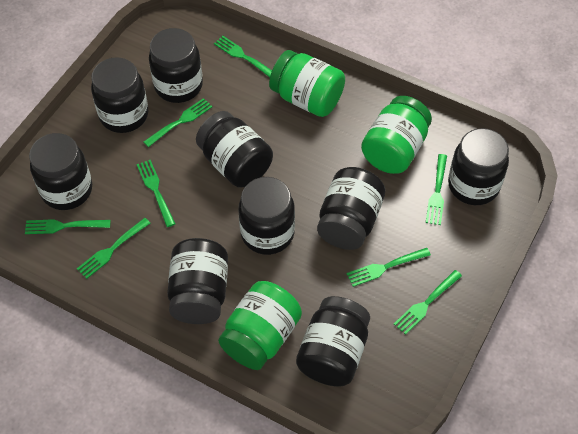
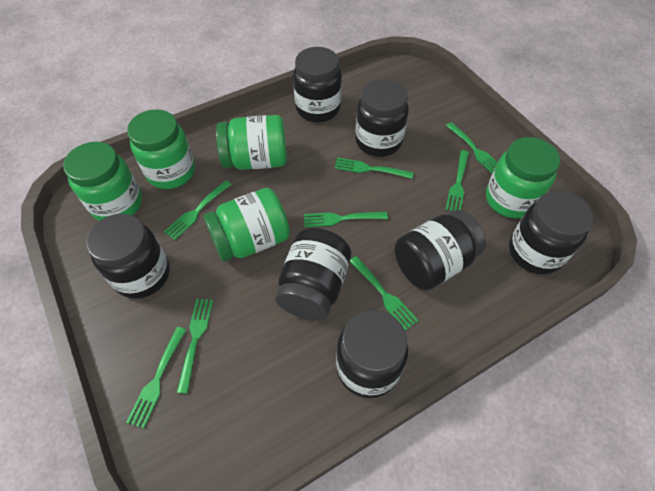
black jar: [29,133,92,210] [91,57,148,133] [149,28,203,103] [167,238,228,324] [196,111,273,188] [238,177,295,255] [296,296,370,387] [317,167,385,250] [448,128,509,205] = 9 -> [86,214,170,299] [275,228,351,321] [293,47,342,122] [336,310,408,398] [355,79,409,157] [394,210,486,290] [509,191,593,275] = 7
green jar: [218,281,302,370] [269,50,345,117] [361,96,432,174] = 3 -> [63,142,142,221] [127,109,195,189] [203,188,290,262] [216,115,287,170] [486,137,560,218] = 5

